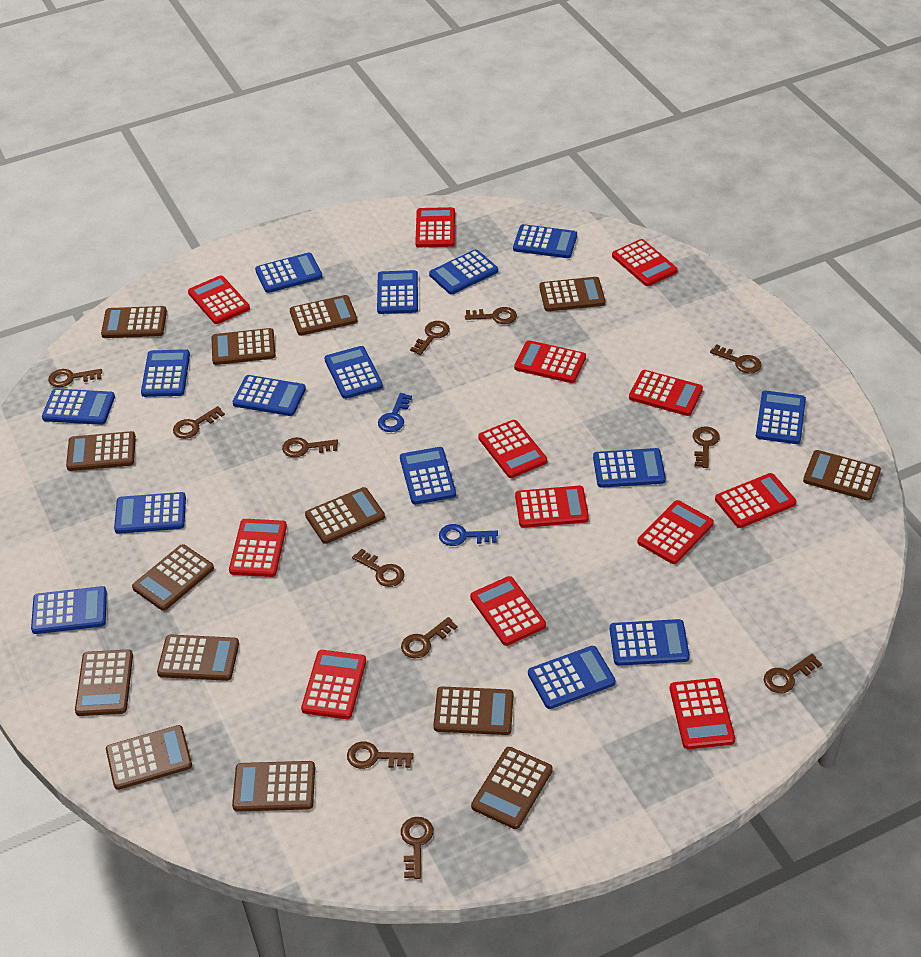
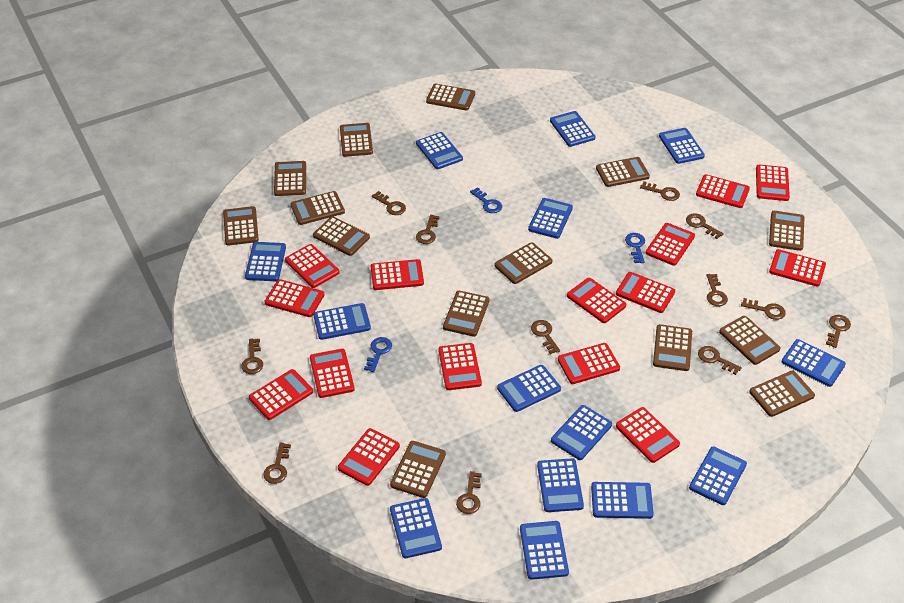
blue calculator: [31,586,107,634] [42,388,115,425] [114,492,186,534] [141,349,190,397] [232,375,306,416] [255,253,322,293] [324,346,383,399] [377,270,418,314] [400,447,456,504] [429,249,498,294] [513,224,577,258] [528,646,615,709] [593,448,666,488] [610,619,690,666] [756,391,806,444] = 15 -> [245,242,286,281] [313,303,371,340] [390,498,442,558] [416,132,463,169] [497,365,561,412] [520,521,569,580] [528,198,573,239] [537,458,584,512] [550,111,596,147] [551,405,612,460] [591,482,654,519] [659,128,705,164] [689,447,747,505] [781,339,846,387] = 14
blue key: [378,393,412,432] [439,524,498,546] = 2 -> [364,337,392,372] [470,187,502,213] [625,233,645,263] = 3
red calculator: [188,275,250,324] [229,519,287,577] [301,650,366,719] [415,207,455,247] [470,576,546,646] [478,420,547,478] [514,340,586,383] [515,486,589,528] [612,239,678,286] [629,370,703,416] [637,500,714,564] [670,678,735,749] [715,473,796,528] = 13 -> [249,369,313,420] [265,279,324,317] [285,244,340,288] [310,349,355,398] [338,428,400,486] [371,259,424,290] [438,343,482,390] [558,343,620,384] [567,278,626,323] [616,272,675,313] [616,407,680,463] [646,223,695,266] [696,174,750,208] [756,165,790,201] [769,249,826,287] = 15

